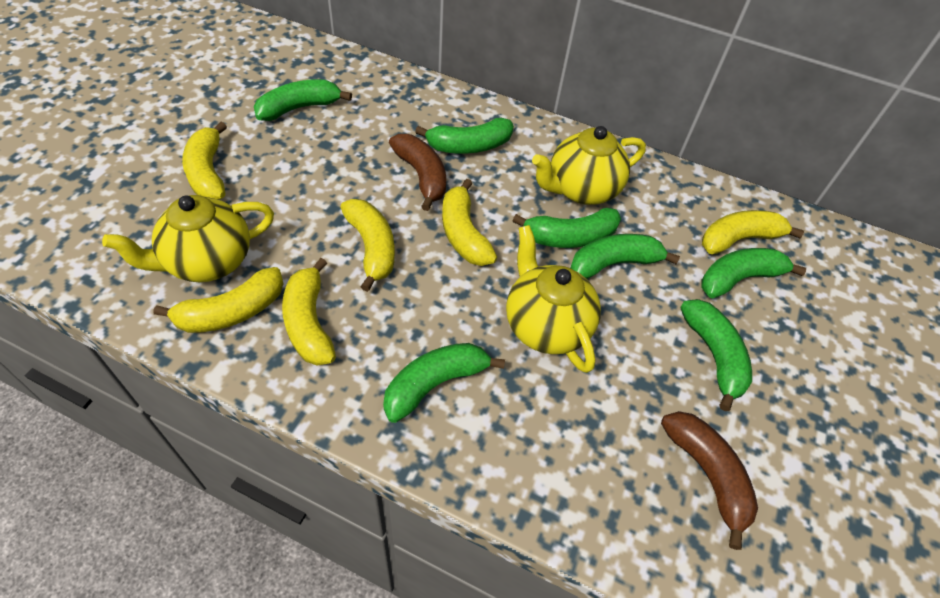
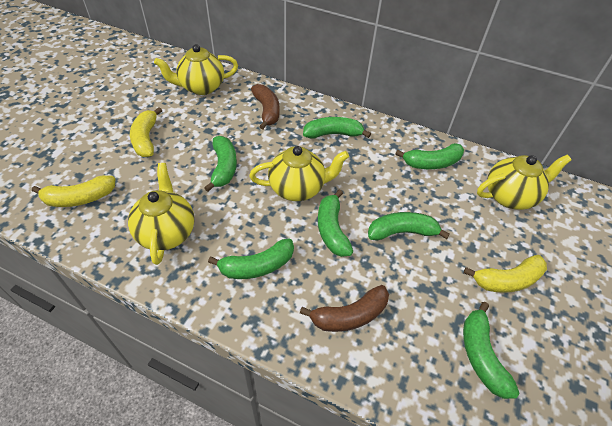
yellow banana: [153,267,284,333] [182,122,227,200] [282,258,336,366] [340,199,395,292] [442,179,497,266] [702,210,804,254] = 6 -> [32,175,115,207] [130,107,162,157] [464,255,547,293] = 3
yellow teapot: [102,195,274,282] [506,225,601,373] [532,126,646,205] = 3 -> [128,163,194,265] [154,44,238,95] [249,146,349,201] [477,155,571,210] = 4

